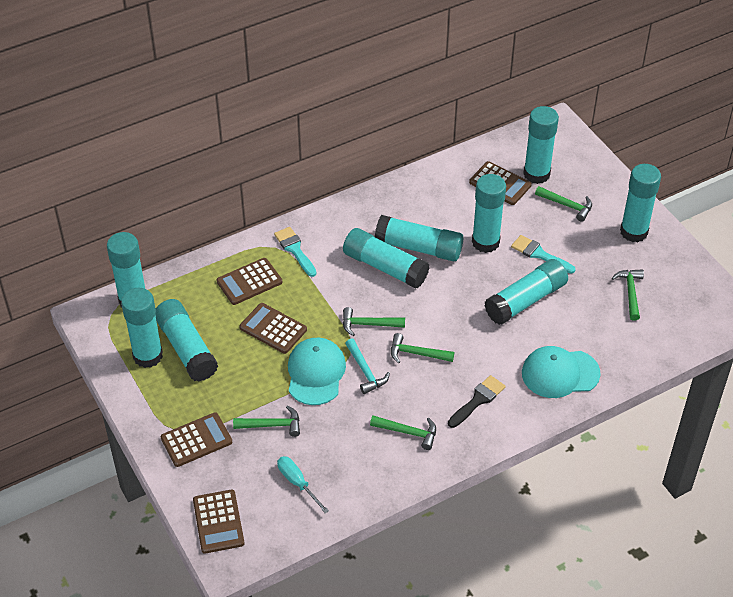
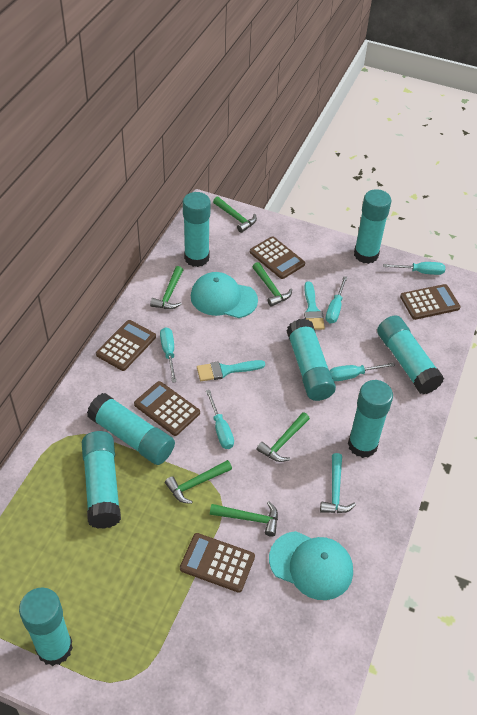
black brush: [448,375,506,428] = 1 -> none = 0
turquoise glue stick: [107,232,145,308] [121,288,163,368] [155,299,218,382] [343,228,429,289] [375,215,463,262] [472,174,506,253] [485,259,568,325] [523,106,559,184] [620,164,661,242] = 9 -> [19,588,73,666] [82,431,121,529] [87,393,175,465] [183,192,211,267] [287,318,336,401] [348,380,393,458] [354,189,391,264] [377,315,444,394] = 8
turquoise screwdriver: [277,456,329,514] = 1 -> [160,327,176,383] [206,390,234,449] [326,276,347,323] [330,362,395,381] [383,262,445,275] = 5

